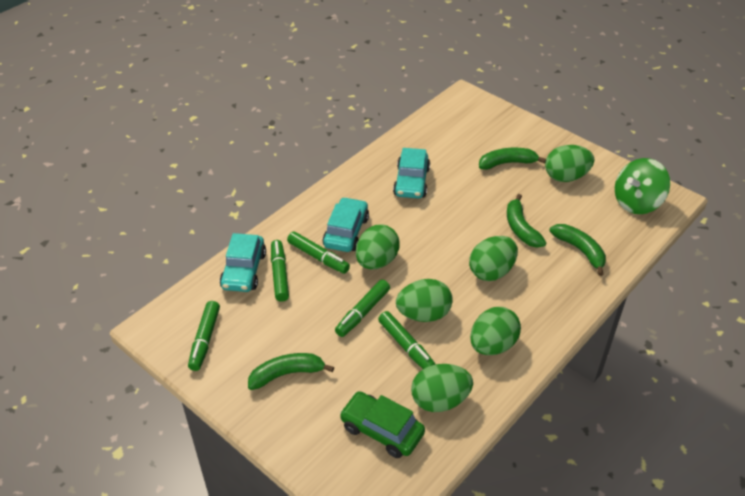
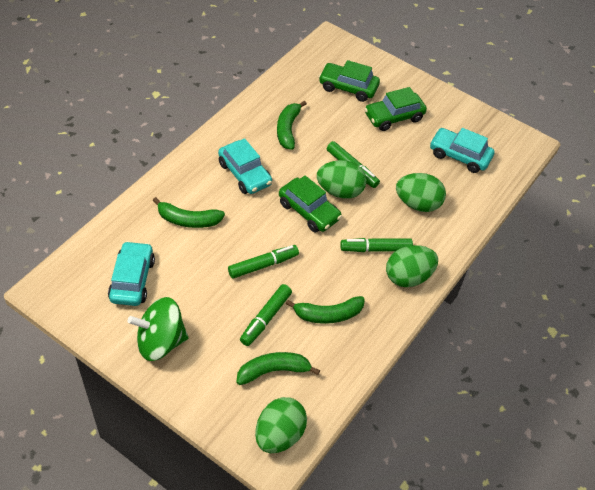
green car: [339,391,425,458] = 1 -> [279,175,342,232] [319,60,380,102] [364,87,427,131] = 3
green egg: [356,224,400,269] [396,279,453,322] [411,364,473,412] [469,236,518,281] [470,307,521,355] [545,145,594,182] = 6 -> [255,397,307,453] [317,160,367,199] [386,245,438,287] [396,173,446,212] = 4
green marker: [188,301,220,371] [271,240,289,302] [287,231,350,274] [335,280,390,337] [378,311,436,369] = 5 -> [228,245,299,279] [240,284,292,346] [327,141,380,188] [340,238,413,252] = 4

